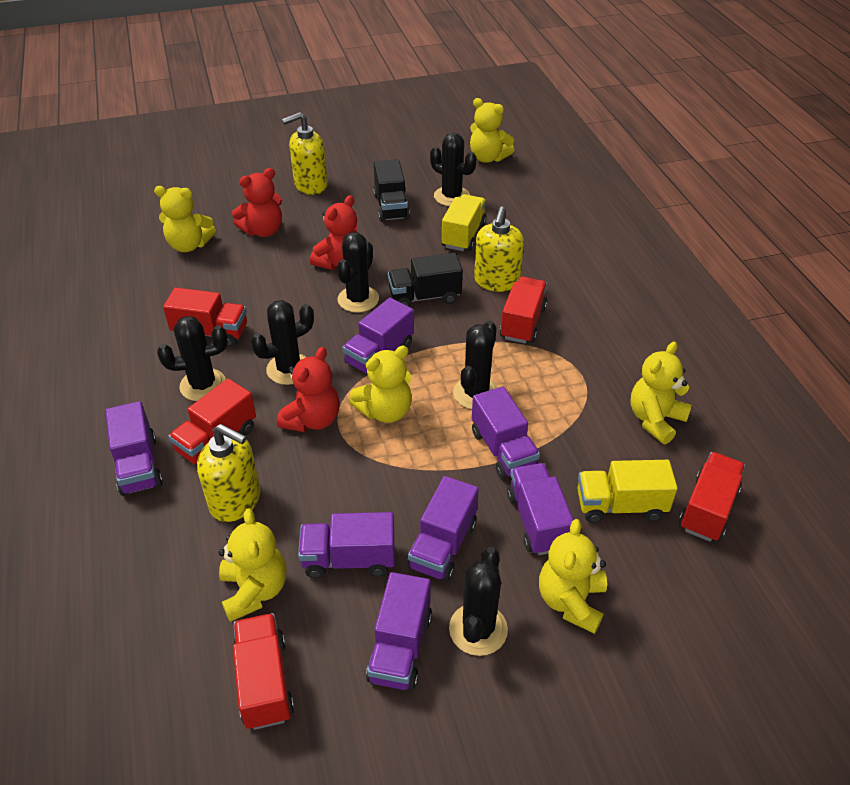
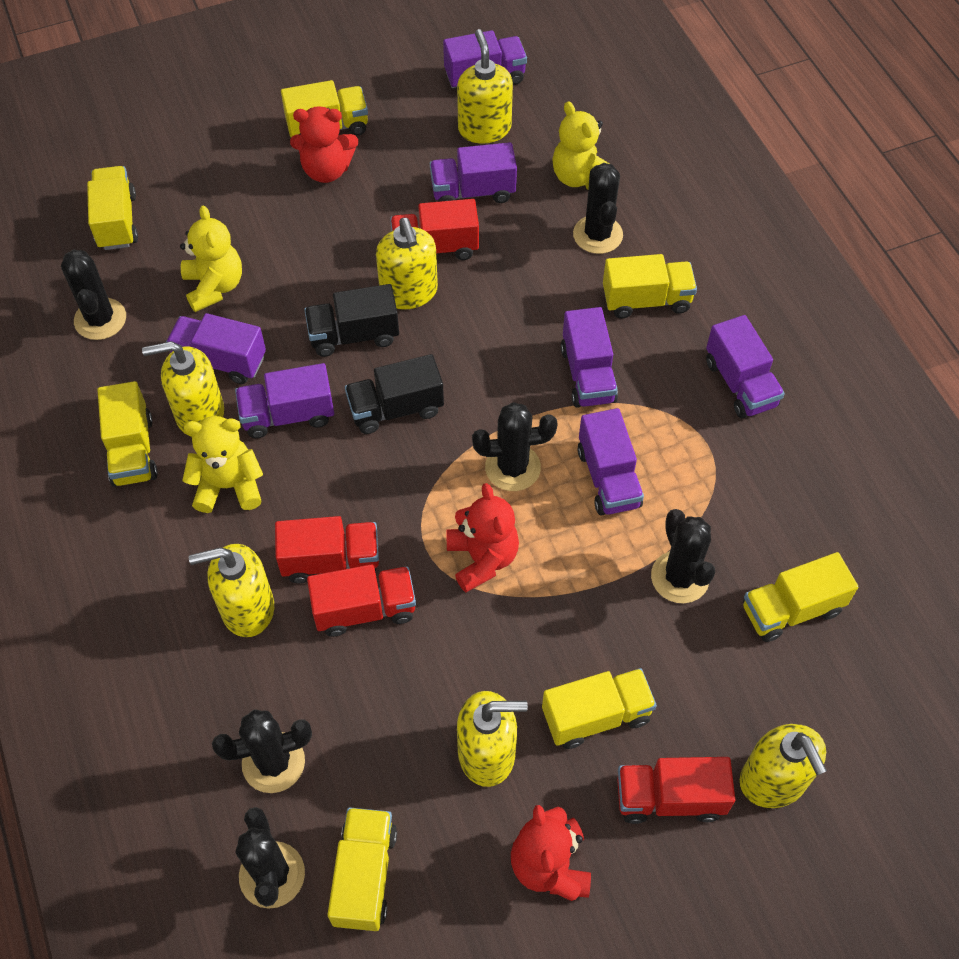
red truck: [163,288,247,347] [168,378,256,464] [233,613,294,730] [500,277,547,344] [679,452,745,542] = 5 -> [275,516,379,583] [307,564,416,637] [390,199,479,260] [617,757,735,824] = 4
yellow soap dispenser: [197,424,260,522] [282,112,328,195] [474,206,524,292] = 3 -> [142,341,224,437] [189,544,274,637] [376,218,438,309] [457,29,513,144] [457,691,528,787] [740,724,827,808] = 6
yellow teddy bear: [154,186,216,252] [219,508,286,622] [350,346,412,423] [470,98,514,163] [539,519,607,634] [630,342,692,444] = 6 -> [180,206,242,312] [182,416,263,513] [552,101,610,189] = 3
yellow truck: [441,194,487,251] [577,460,678,523] = 2 -> [87,166,138,250] [97,381,158,487] [281,80,368,137] [327,807,397,931] [542,668,657,749] [603,254,697,318] [743,552,858,642] = 7

